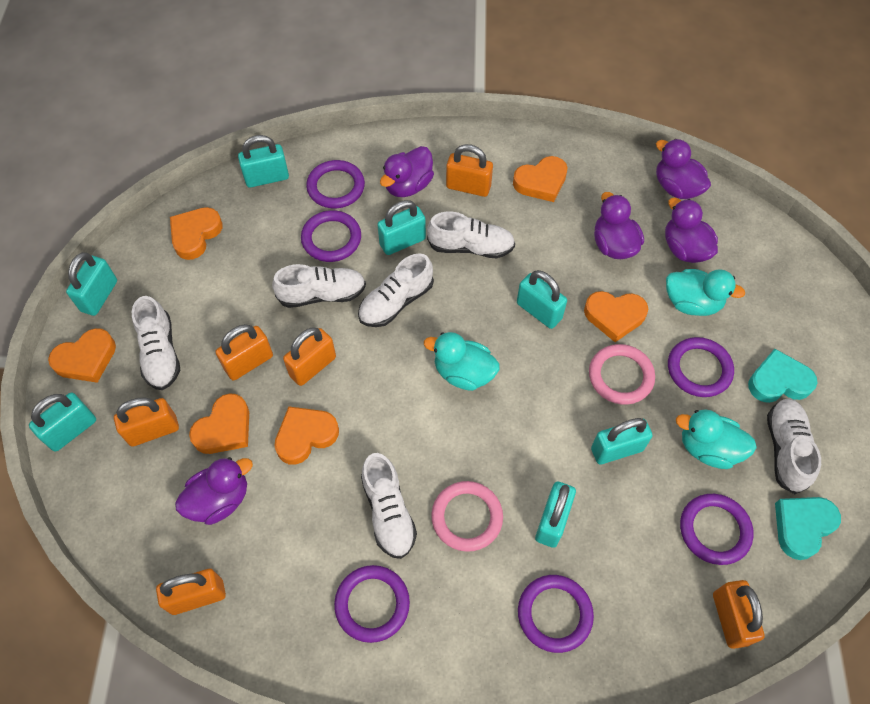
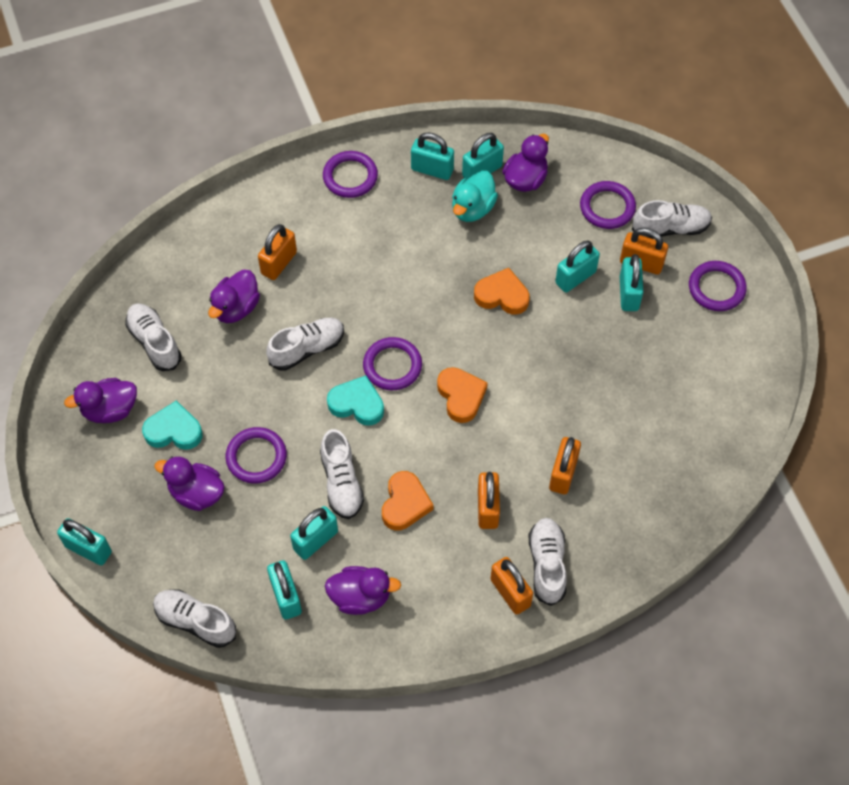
orange heart: [48,328,116,383] [170,207,223,260] [189,393,249,454] [274,406,339,465] [513,156,568,202] [584,291,648,342] = 6 -> [382,471,434,531] [437,367,488,423] [474,268,530,315] = 3
orange padlock: [114,398,179,447] [156,569,226,615] [215,324,273,381] [283,327,336,386] [446,144,493,197] [713,580,765,649] = 6 -> [258,224,297,280] [478,472,500,529] [490,557,533,615] [549,437,581,494] [620,228,668,275] = 5
pink ring: [431,481,503,552] [589,344,655,405] = 2 -> none = 0
purple ring: [301,210,361,262] [306,160,365,208] [334,565,410,643] [518,575,594,653] [668,337,734,397] [680,494,754,565] = 6 -> [226,427,287,484] [323,151,378,198] [363,337,422,390] [580,181,636,229] [689,261,747,311] = 5
turquoise duck: [424,332,500,391] [666,269,745,316] [676,409,757,469] = 3 -> [452,171,498,222] = 1

